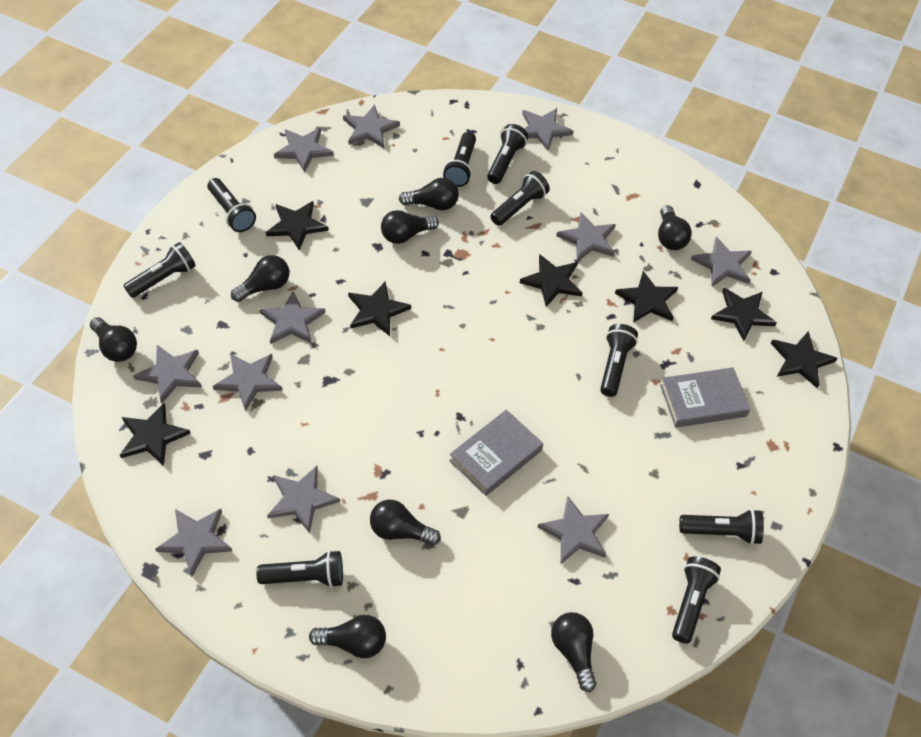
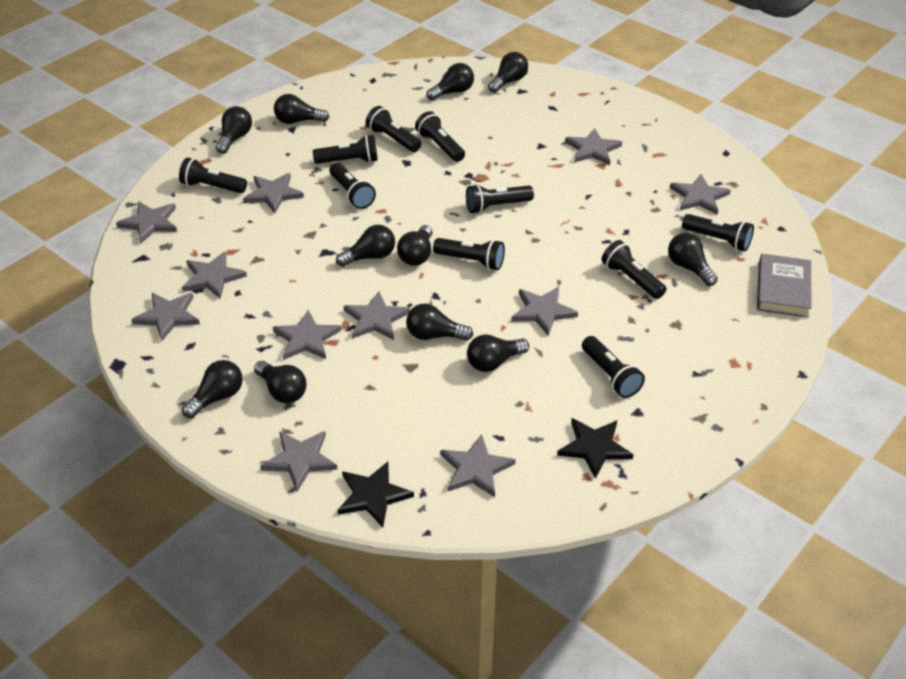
black flashlight: [123,242,196,298] [207,178,256,232] [256,550,343,588] [443,132,476,187] [487,124,528,184] [490,171,550,226] [600,324,638,397] [672,556,721,644] [679,509,764,545] = 9 -> [179,157,247,193] [313,135,378,164] [329,163,376,209] [366,106,421,152] [415,111,465,162] [433,238,505,270] [466,184,534,214] [582,336,645,398] [602,240,666,299] [682,214,754,251] = 10
black light bulb: [90,317,137,362] [231,255,289,302] [309,615,386,658] [370,499,441,546] [381,210,439,244] [399,178,459,211] [551,612,596,692] [658,205,692,250] = 8 -> [182,360,243,418] [216,106,252,154] [254,361,306,403] [274,94,329,124] [336,225,395,267] [397,225,433,266] [406,304,473,341] [427,63,474,100] [467,334,529,372] [488,52,528,93] [668,233,718,286] = 11
black star: [120,403,191,466] [266,201,329,250] [348,282,411,336] [520,254,582,307] [615,271,678,323] [711,287,777,341] [771,331,837,388] = 7 -> [337,462,414,527] [557,418,634,479] = 2
grey book: [449,410,543,496] [660,367,750,428] = 2 -> [757,254,811,318] = 1

